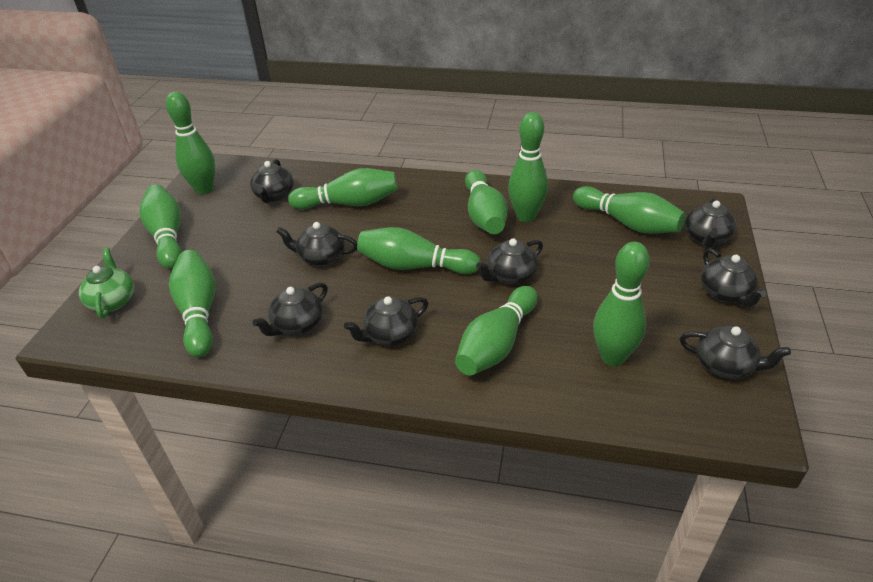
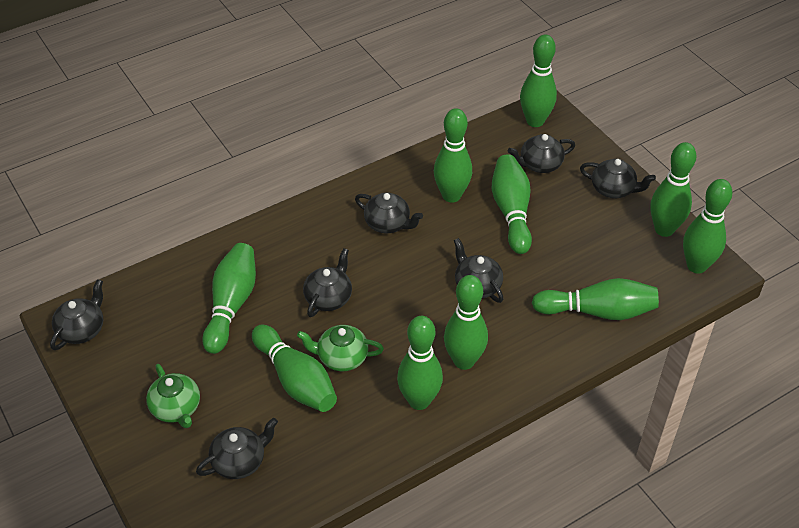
black teapot: [250,159,294,203] [253,282,328,336] [276,222,357,266] [344,296,428,346] [476,238,543,285] [680,326,791,379] [685,197,736,248] [701,249,766,307] = 8 -> [50,279,103,350] [196,418,278,479] [303,248,352,317] [355,192,423,233] [454,238,504,303] [508,134,575,173] [580,159,656,198] = 7
green teapot: [79,248,134,318] = 1 -> [146,364,200,428] [297,325,384,371] = 2

